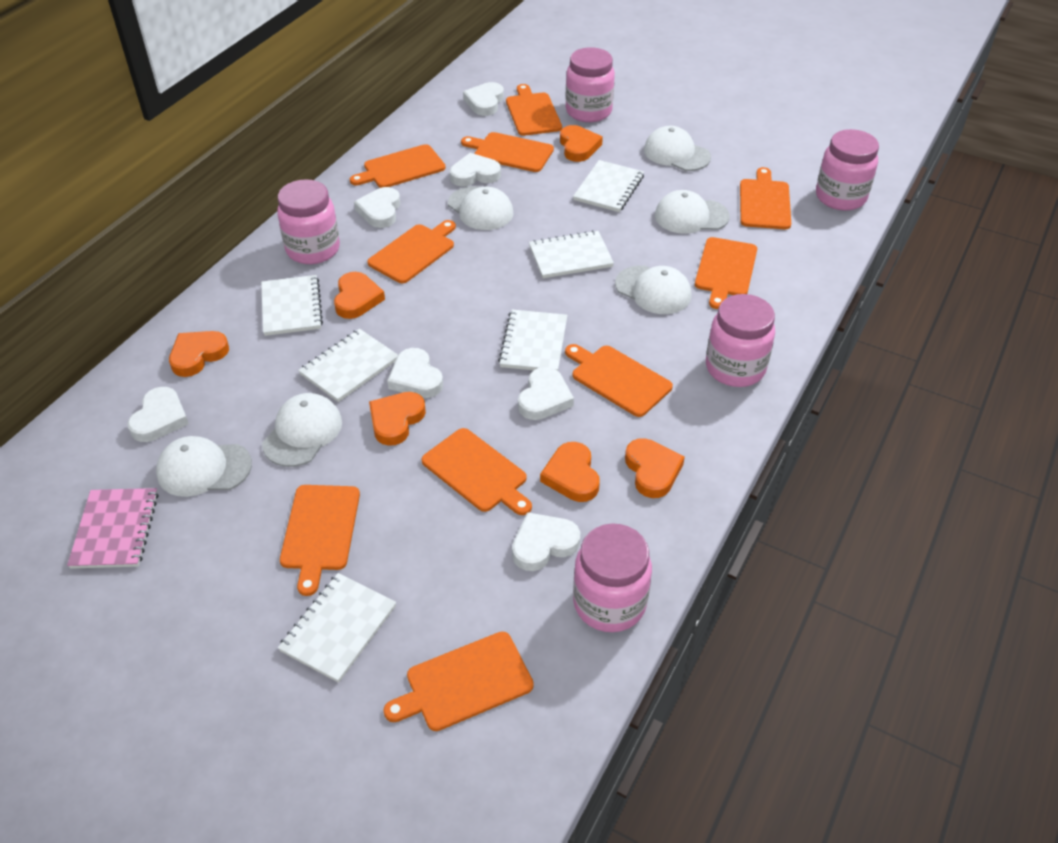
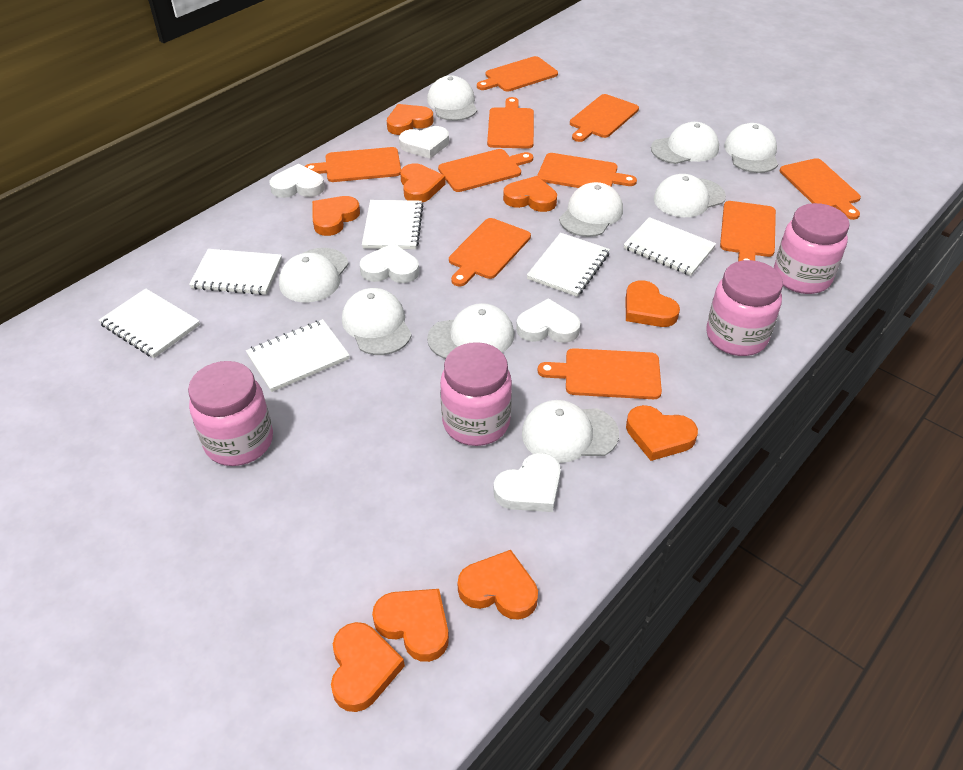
orange heart: [169,331,229,377] [334,272,385,319] [369,392,426,446] [540,442,600,502] [560,125,603,162] [625,438,685,498] = 6 -> [312,196,360,236] [331,622,405,712] [372,589,449,662] [387,104,434,135] [400,163,446,202] [457,550,538,620] [503,176,557,212] [626,280,680,327] [626,405,698,461] = 9
pink jar: [277,179,340,264] [565,47,615,122] [573,524,652,632] [706,294,775,387] [816,129,879,211] = 5 -> [188,361,273,466] [440,342,512,446] [706,260,783,356] [774,203,850,294] = 4
pink notebook: [67,488,158,569] = 1 -> none = 0
white cap: [156,436,252,497] [262,393,342,467] [448,186,513,230] [615,265,692,314] [644,126,711,171] [655,190,729,234] = 6 -> [279,248,349,303] [342,288,412,355] [427,75,477,121] [427,303,514,359] [522,400,619,463] [559,182,623,237] [651,122,719,164] [654,174,726,217] [724,123,778,173] = 9
white heart: [127,387,189,442] [354,187,400,228] [387,348,443,398] [450,153,501,186] [463,82,504,116] [512,512,580,571] [518,367,574,420] = 7 -> [269,164,325,198] [360,243,419,283] [399,126,449,159] [494,453,561,512] [516,298,581,343] = 5

